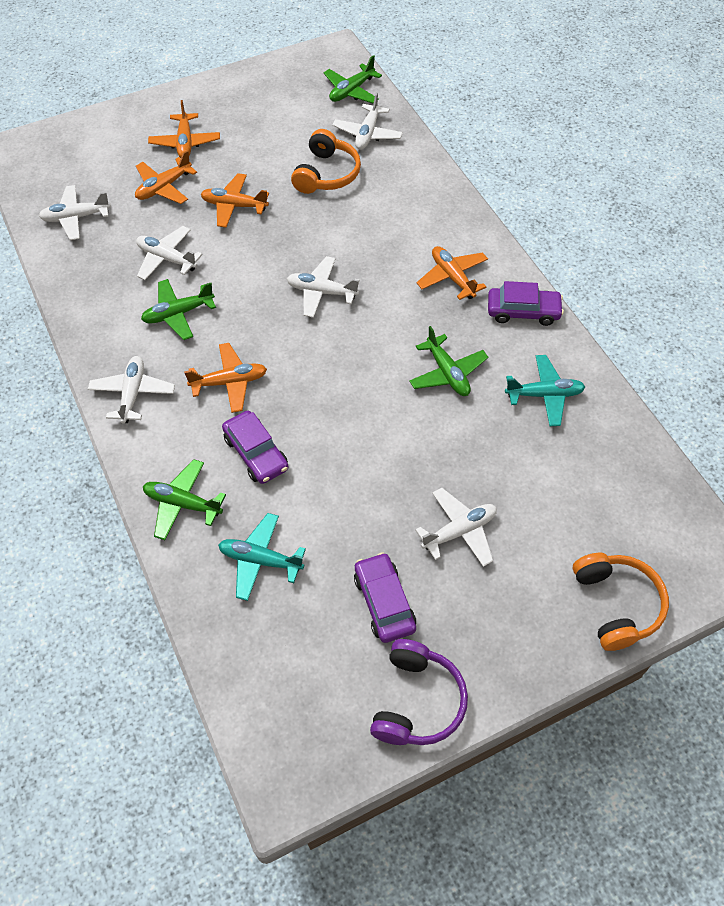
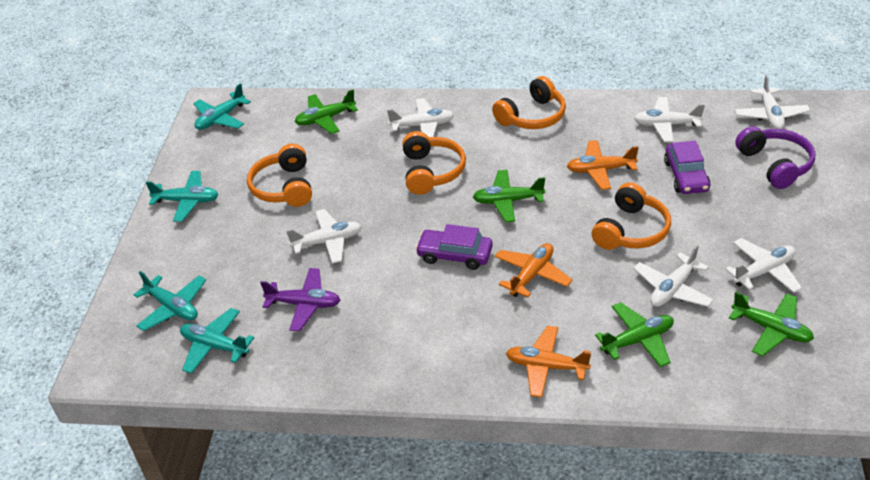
orange headphones: [291,129,361,194] [573,553,669,651] = 2 -> [247,144,312,207] [402,131,466,195] [492,76,566,129] [592,182,671,250] = 4
orange plane: [135,150,197,204] [148,100,220,158] [184,343,267,413] [201,173,269,228] [416,246,488,300] = 5 -> [495,243,573,297] [506,325,591,398] [567,140,639,190] = 3
purple car: [222,411,289,484] [354,552,416,643] [488,281,564,326] = 3 -> [415,224,493,270] [664,141,711,194] = 2
purple plane: none = 0 -> [260,268,340,331] = 1
turquoise plane: [218,513,306,601] [505,355,585,426] = 2 -> [134,271,206,331] [146,171,219,222] [180,308,254,374] [193,83,251,130] = 4

